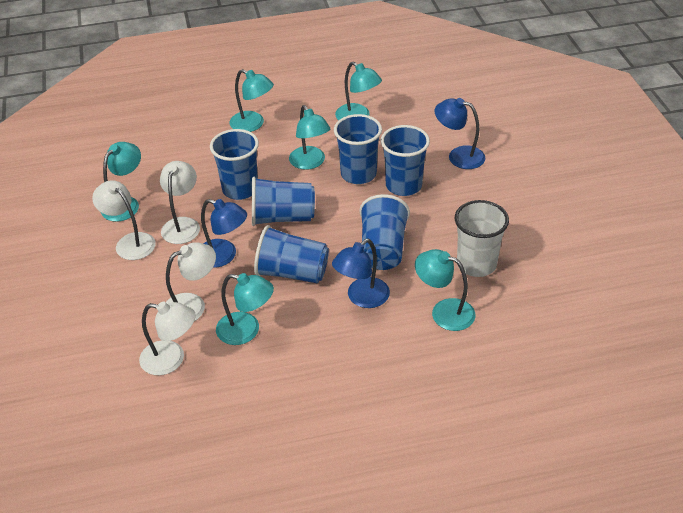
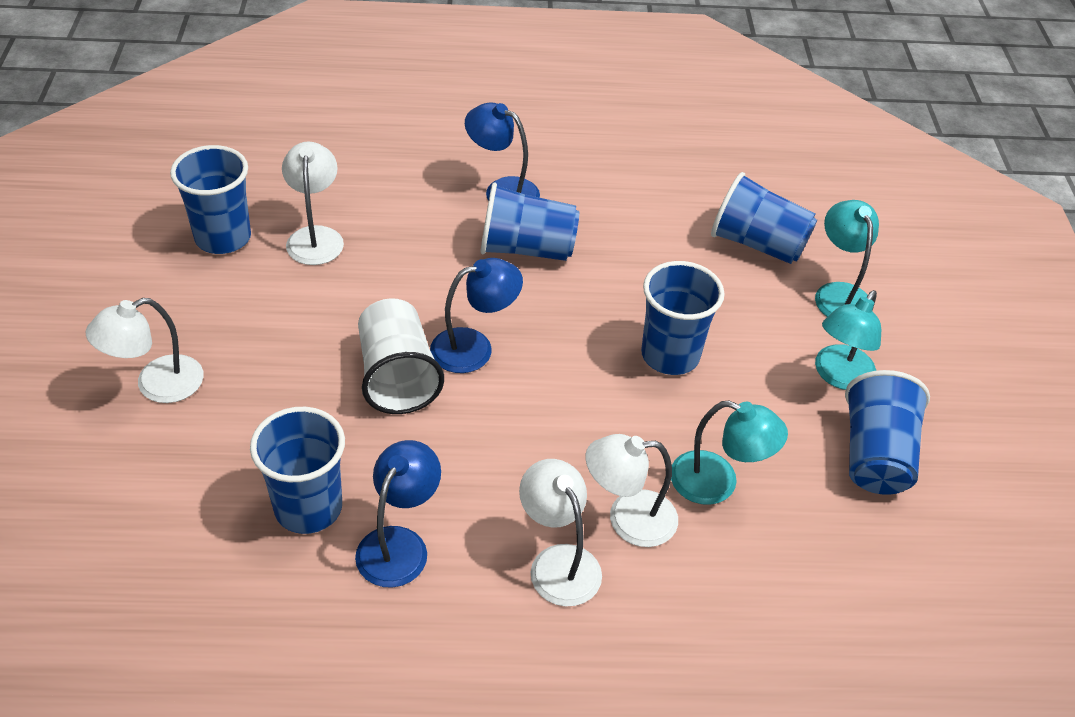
turquoise lamp: [101,142,141,222] [216,273,274,345] [229,69,274,132] [289,105,330,170] [335,62,382,120] [415,249,476,331] = 6 -> [671,401,788,505] [815,200,879,317] [815,290,881,390] = 3

